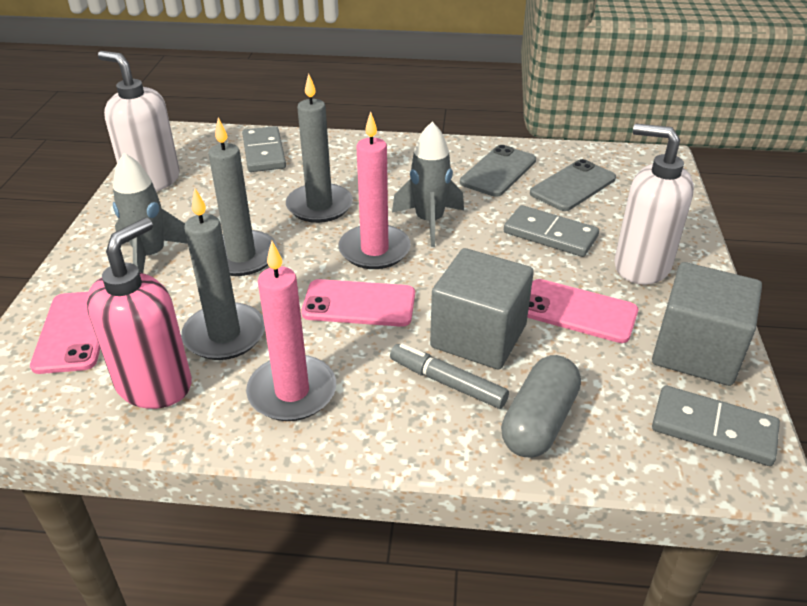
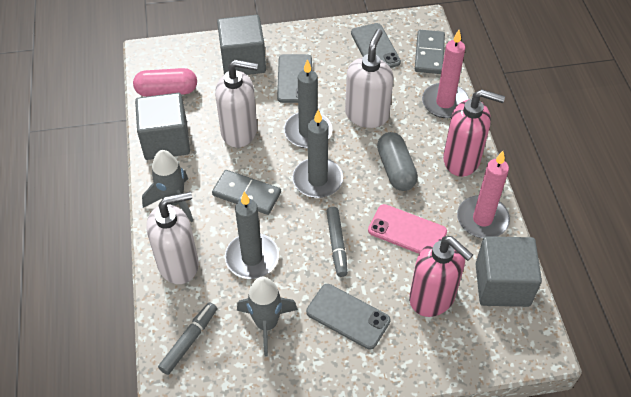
grey cube: [430,248,534,369] [652,262,762,386] = 2 -> [135,93,190,160] [217,15,266,75] [475,236,542,307] = 3
grey domino: [242,126,286,172] [504,205,599,257] [652,385,780,466] = 3 -> [212,170,281,215] [415,30,445,74] = 2
grey marker: [390,343,509,409] = 1 -> [158,302,217,375] [326,207,348,277] = 2
grey phone: [460,145,536,197] [530,159,616,211] = 2 -> [277,54,312,103] [306,284,391,349] [351,23,401,68] = 3
pink capsule: none = 0 -> [133,68,197,97] = 1
pink phone: [30,292,100,374] [301,279,415,327] [527,279,638,343] = 3 -> [368,204,447,254] = 1
pink soap dispenser: [86,218,192,409] = 1 -> [409,236,473,317] [443,89,505,177] = 2
white soap dispenser: [98,51,180,192] [614,124,694,285] = 2 -> [147,192,199,284] [215,60,258,148] [345,29,393,128] = 3

